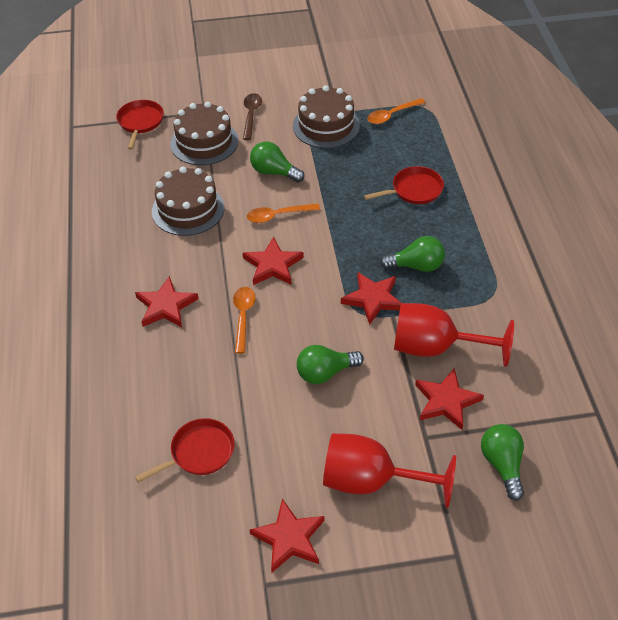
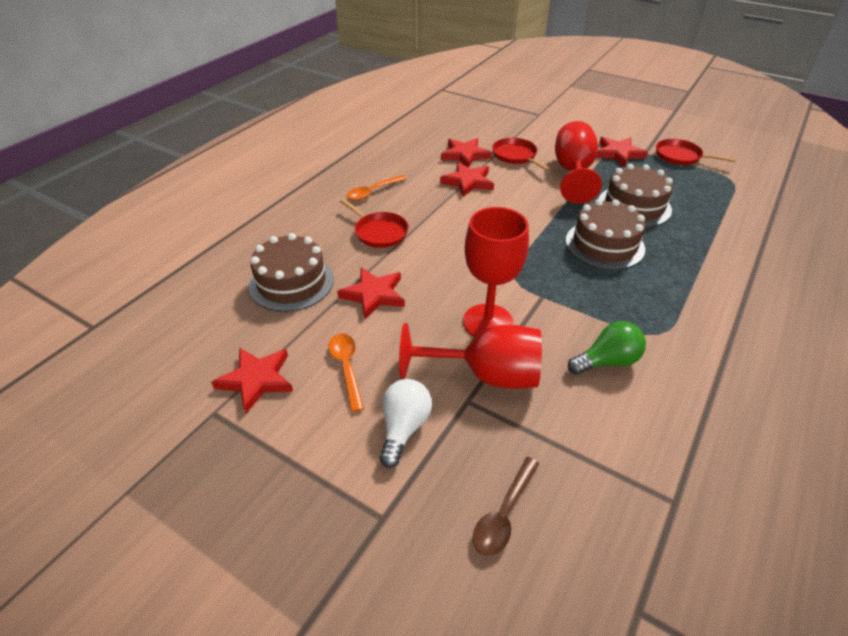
green light bulb: [250,141,304,182] [297,345,364,384] [380,236,445,272] [481,424,524,501] = 4 -> [568,321,646,375] = 1
orange spoon: [233,287,256,354] [247,203,320,223] [367,98,426,124] = 3 -> [328,333,364,412] [347,175,407,200] = 2
red goblet: [323,433,456,508] [394,303,514,367] = 2 -> [399,323,542,389] [463,207,529,337] [555,121,602,204] = 3
white light bulb: none = 0 -> [380,379,432,468] = 1

